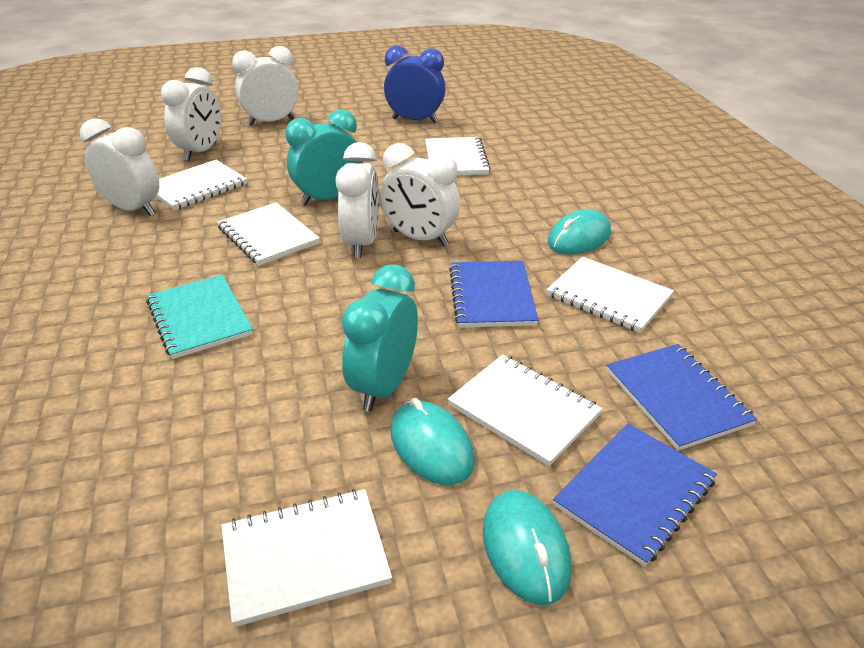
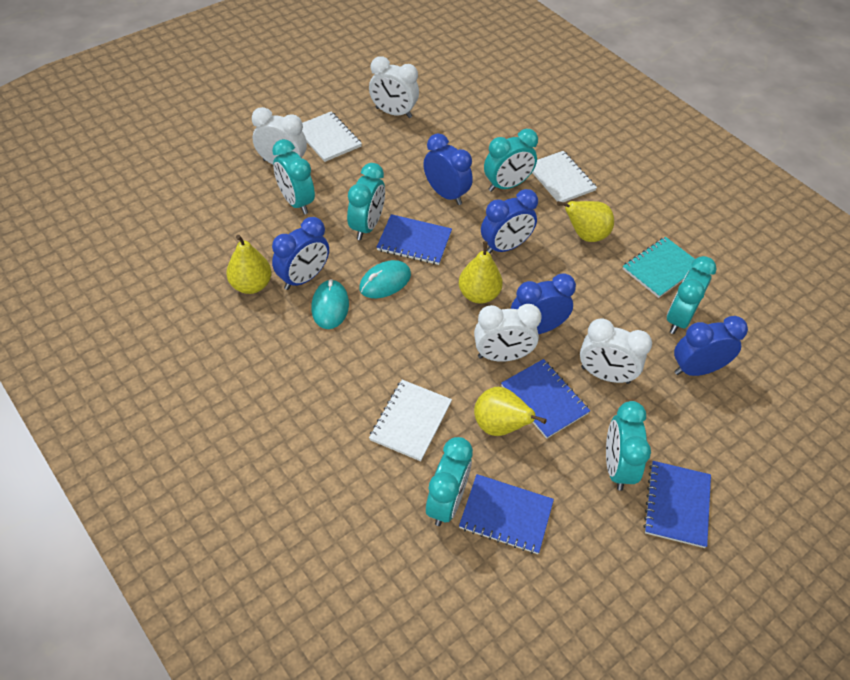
blue clock: [384,46,445,123] = 1 -> [272,217,329,290] [423,133,473,205] [481,189,538,253] [511,273,576,334] [674,316,748,376] = 5
blue notebook: [449,261,538,328] [553,423,717,567] [607,344,757,451] = 3 -> [376,214,452,265] [459,474,554,554] [501,359,590,439] [643,461,711,548] = 4
turquoise clock: [285,109,362,206] [342,265,418,412] = 2 -> [272,139,315,215] [347,163,385,240] [426,437,473,526] [484,129,538,192] [606,401,651,491] [667,256,717,334] = 6
turquoise mouse: [390,398,475,485] [483,490,571,605] [548,209,611,254] = 3 -> [311,279,349,329] [359,260,411,298] = 2
white clock: [80,118,159,216] [161,67,221,161] [232,46,299,126] [336,142,379,258] [381,143,460,247] = 5 -> [252,107,307,164] [369,56,419,118] [474,304,542,362] [580,318,652,384] = 4
white notebook: [156,160,247,210] [217,202,320,266] [221,489,392,627] [425,137,491,175] [448,354,603,466] [546,257,674,333] = 6 -> [302,111,362,162] [369,380,452,461] [532,151,597,202] = 3
yellow pear: none = 0 -> [226,235,272,294] [459,241,503,304] [474,387,547,436] [557,201,614,242] = 4

